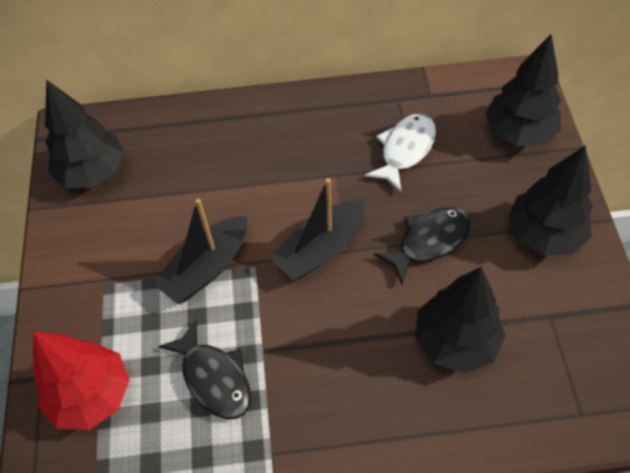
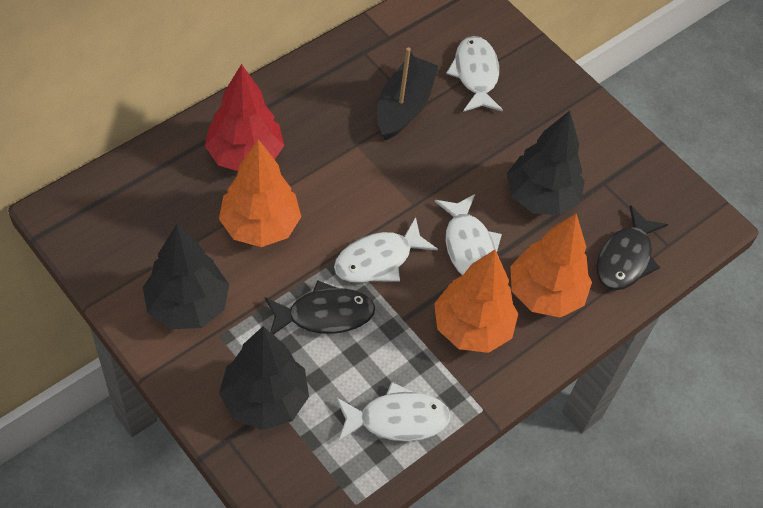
black boat: [153,199,247,304] [270,178,365,281] = 2 -> [377,47,438,140] = 1
black tree: [45,79,124,188] [415,267,506,373] [485,35,561,146] [508,145,593,256] = 4 -> [143,224,229,329] [219,326,309,430] [507,111,585,216] = 3
orange tree: none = 0 -> [219,139,301,247] [434,250,518,353] [510,214,592,318] = 3
white fish: [365,114,436,192] = 1 -> [334,217,438,283] [336,382,451,442] [435,194,502,275] [446,36,503,112] = 4

